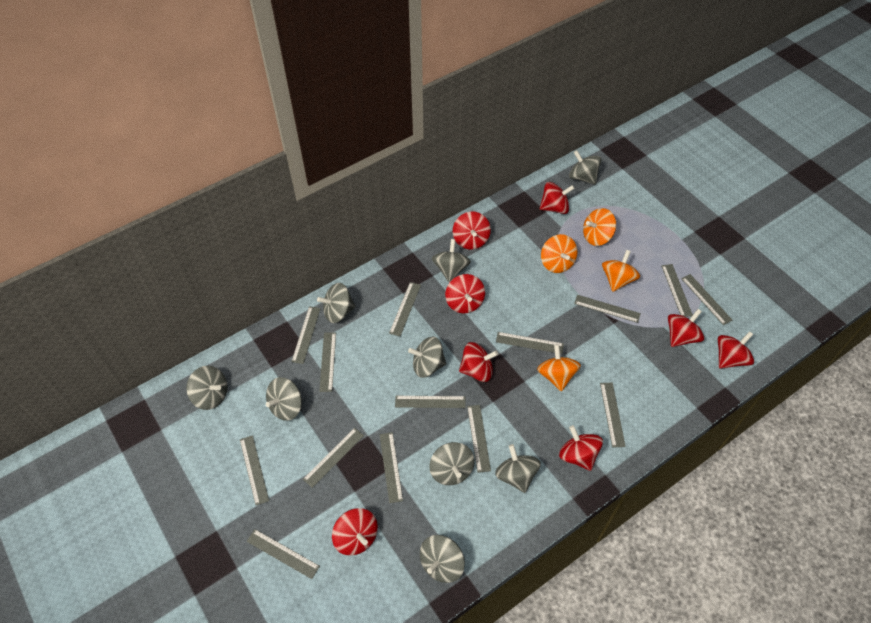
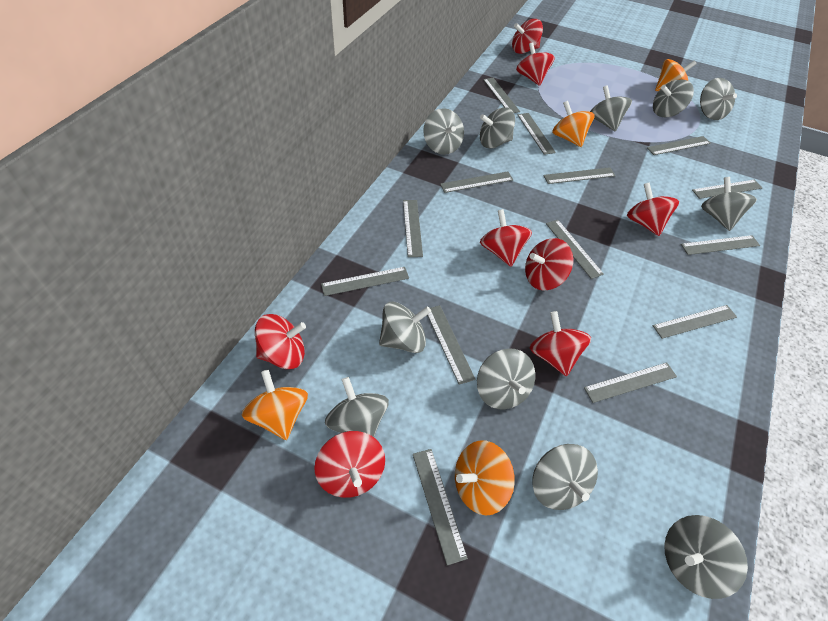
grey spinning top: [186,366,228,410] [266,377,302,421] [317,283,355,323] [408,337,446,378] [420,535,465,583] [429,442,475,485] [432,239,471,282] [495,444,541,493] [569,150,601,185] = 9 -> [325,377,389,437] [379,302,431,353] [423,108,464,155] [477,348,535,409] [480,107,515,149] [532,444,598,510] [590,85,632,132] [653,79,694,118] [664,515,748,599] [700,78,737,120] [701,177,757,231] = 11

